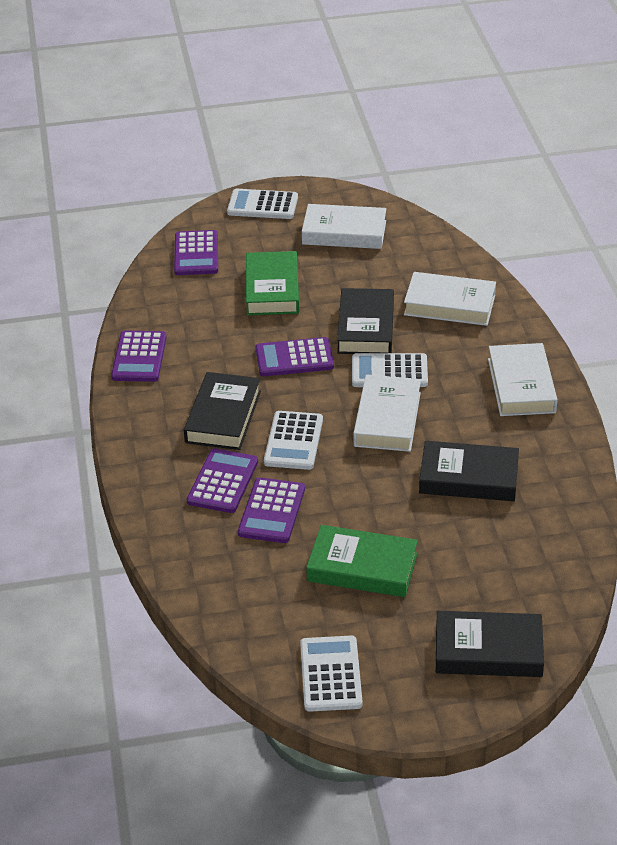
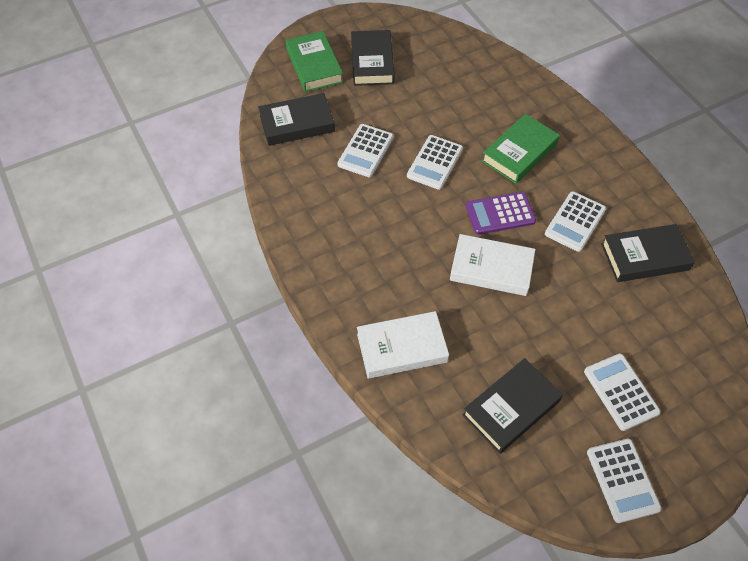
purple calculator: [111,331,167,382] [174,230,218,275] [187,448,258,513] [238,477,305,543] [255,337,334,376] = 5 -> [466,192,536,235] = 1
white book: [302,204,386,249] [353,375,421,452] [404,272,496,326] [488,343,558,416] = 4 -> [357,311,449,379] [450,234,535,296] = 2
white calculator: [227,189,298,219] [264,411,323,470] [300,636,363,712] [352,353,428,387] = 4 -> [337,124,394,177] [407,135,463,190] [545,191,606,252] [584,354,661,431] [587,439,662,523] = 5

